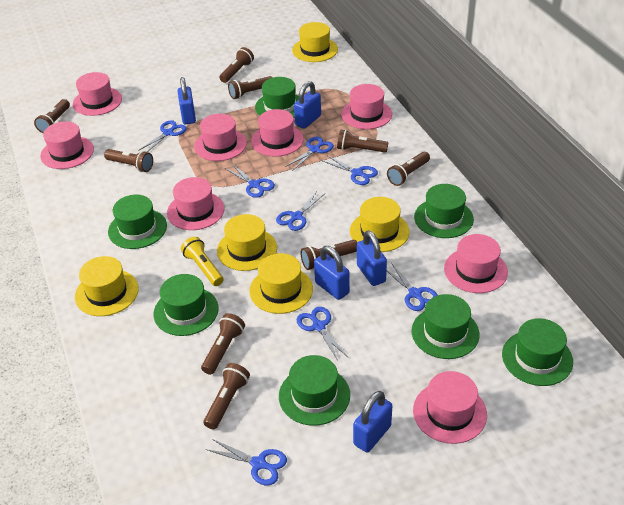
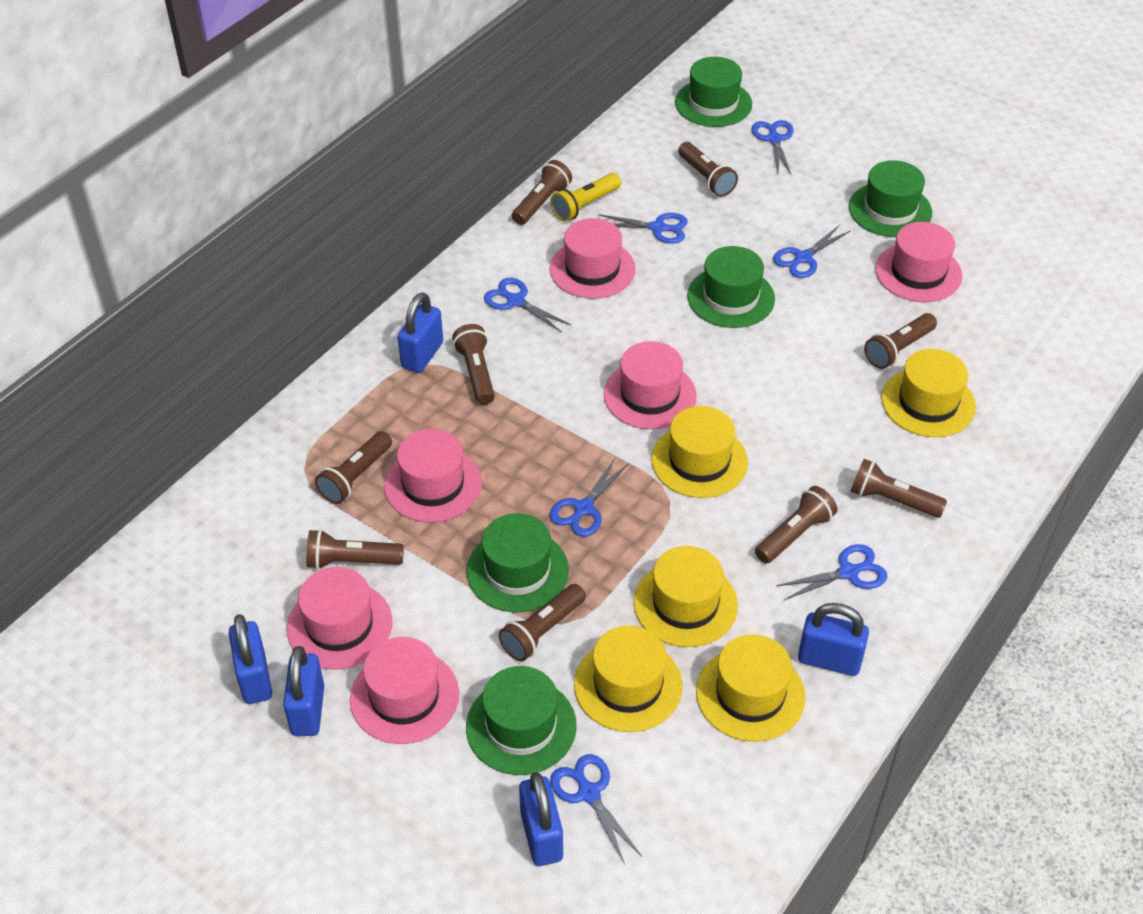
blue scissors: [138,120,187,152] [206,439,287,485] [226,164,275,198] [276,191,324,231] [285,137,334,171] [297,307,348,361] [321,155,378,185] [387,263,437,311] = 8 -> [484,278,571,333] [550,458,629,537] [550,754,642,864] [598,213,688,244] [752,120,794,176] [773,225,850,278] [776,544,887,600] = 7
green hat: [108,195,167,249] [154,274,219,336] [255,77,299,118] [279,355,350,426] [412,294,480,359] [414,184,474,238] [502,318,573,386] = 7 -> [466,666,577,775] [467,513,569,612] [675,57,752,127] [687,246,775,328] [849,160,932,237] = 5
pink hat: [40,121,94,169] [73,72,122,116] [167,177,224,230] [194,114,247,161] [251,109,304,157] [341,84,392,129] [413,371,487,444] [444,234,508,293] = 8 -> [287,567,392,670] [350,637,459,744] [384,429,482,522] [550,218,636,299] [604,341,697,429] [875,222,963,302] = 6

